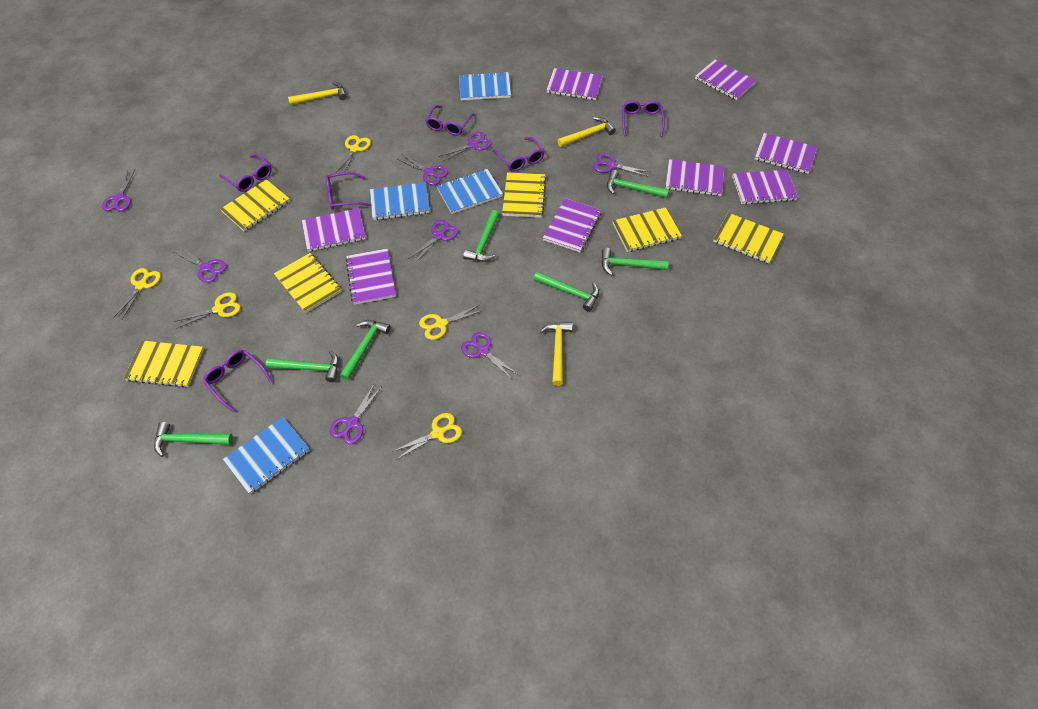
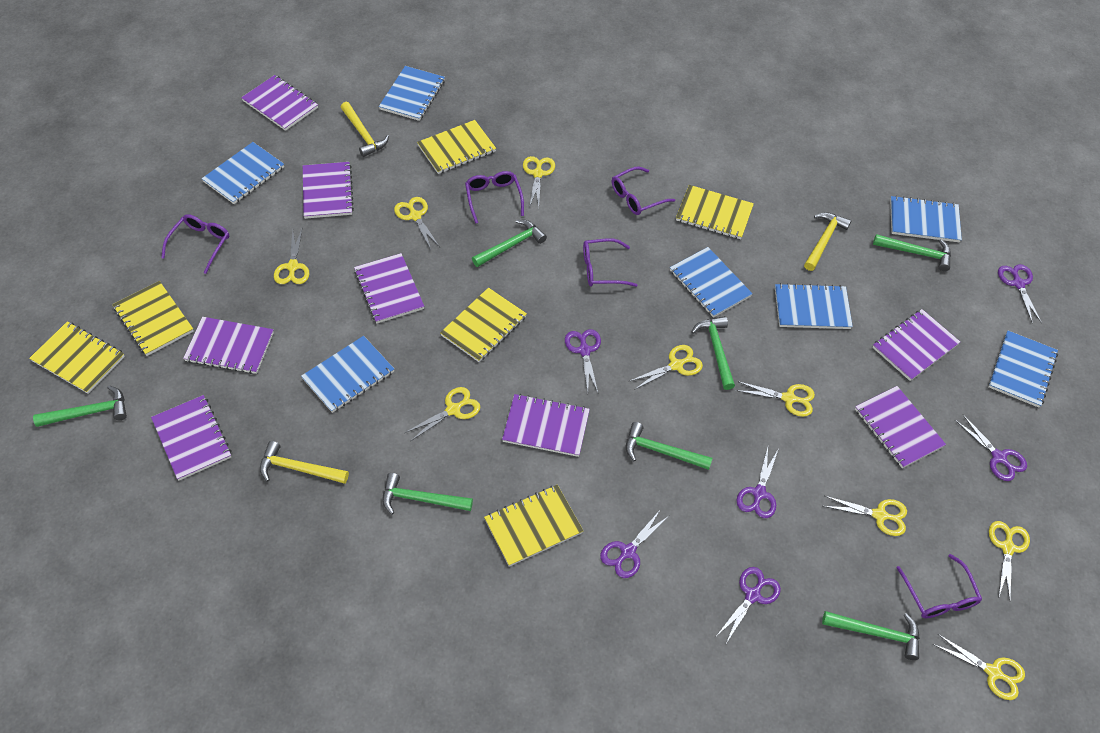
blue notebook: [223,417,310,494] [370,182,430,220] [437,169,503,214] [459,72,511,100] = 4 -> [202,142,284,204] [301,336,394,413] [379,66,445,121] [670,247,753,318] [775,283,853,329] [890,196,962,242] [988,331,1058,408] = 7
purple glasses: [203,350,273,412] [219,153,272,192] [325,172,371,210] [425,105,475,136] [493,137,544,172] [622,101,665,137] = 6 -> [161,214,229,274] [465,171,524,224] [583,238,637,287] [612,167,675,215] [897,554,982,618] = 5
purple scissors: [102,170,135,211] [174,246,227,283] [330,384,381,444] [397,154,448,185] [408,220,459,263] [439,132,492,162] [461,332,519,379] [593,153,650,176] = 8 -> [565,329,601,393] [600,509,670,578] [717,567,781,643] [736,447,778,518] [955,415,1027,481] [998,264,1042,323] = 6
yellow scissors: [114,268,161,319] [174,292,240,329] [336,135,371,173] [392,413,462,460] [419,305,484,340] = 5 -> [274,229,309,284] [394,197,440,249] [405,387,480,441] [523,156,555,208] [630,345,703,390] [735,381,815,417] [823,496,907,536] [933,634,1025,700] [989,521,1030,600] = 9

